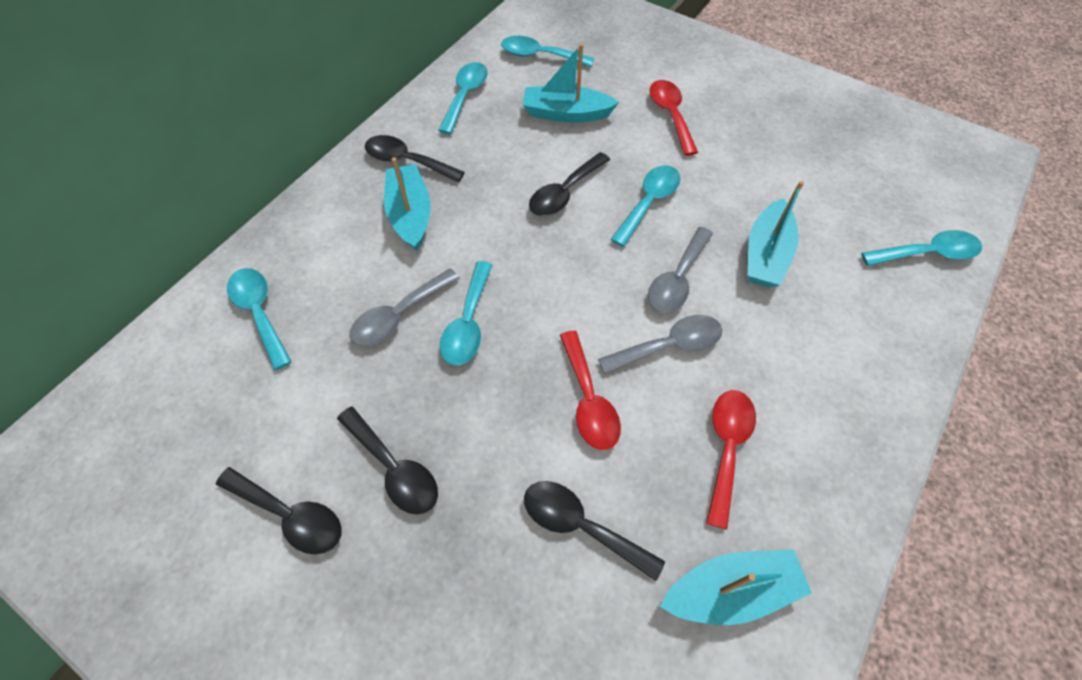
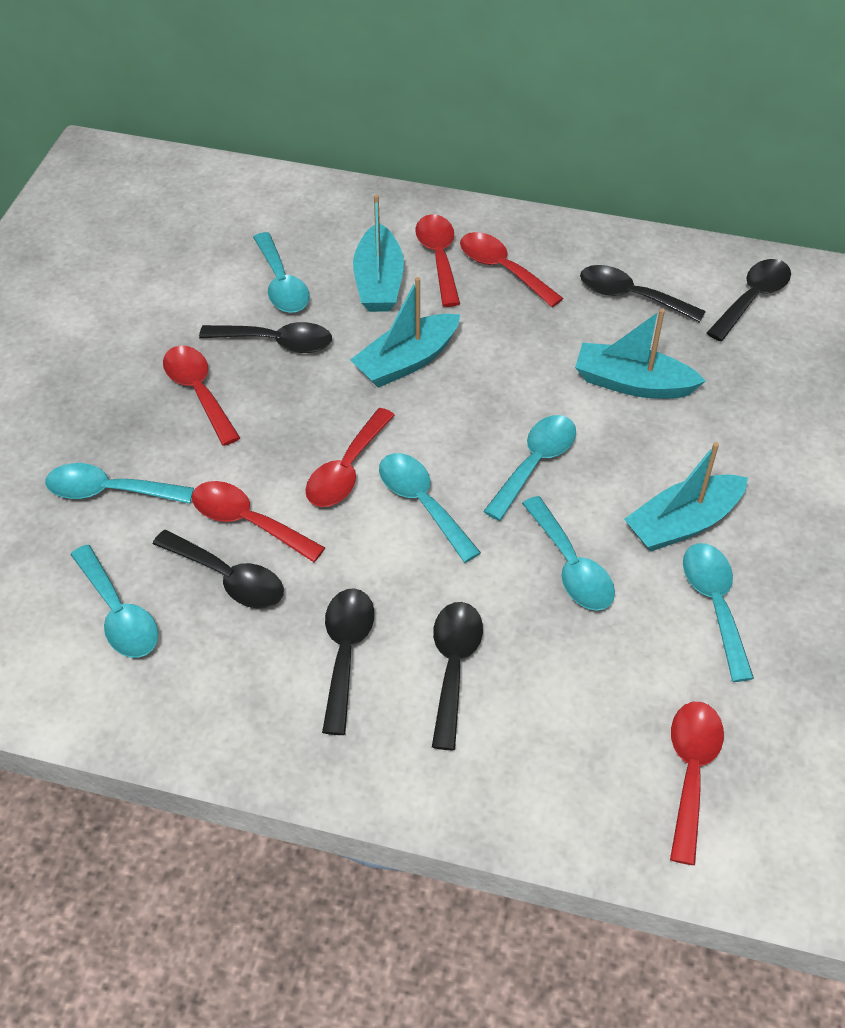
black spoon: [216,467,342,554] [337,406,438,515] [365,135,465,182] [524,481,665,581] [529,152,610,216] = 5 -> [153,530,284,609] [199,322,332,353] [322,588,374,735] [432,602,483,750] [580,265,706,323] [707,259,791,342] = 6
grey spoon: [350,268,460,346] [598,315,722,374] [648,227,713,313] = 3 -> none = 0
red spoon: [560,331,621,450] [650,80,698,156] [706,390,756,529] = 3 -> [163,345,240,446] [192,481,325,562] [305,408,395,507] [415,214,460,307] [460,232,563,307] [670,702,724,865] = 6
turquoise spoon: [227,268,292,370] [438,62,488,134] [440,261,492,365] [501,36,594,67] [610,165,681,247] [861,230,982,266] = 6 -> [45,463,194,504] [70,545,158,658] [253,232,309,313] [379,453,481,563] [483,415,576,521] [522,496,615,611] [683,543,754,682] = 7

